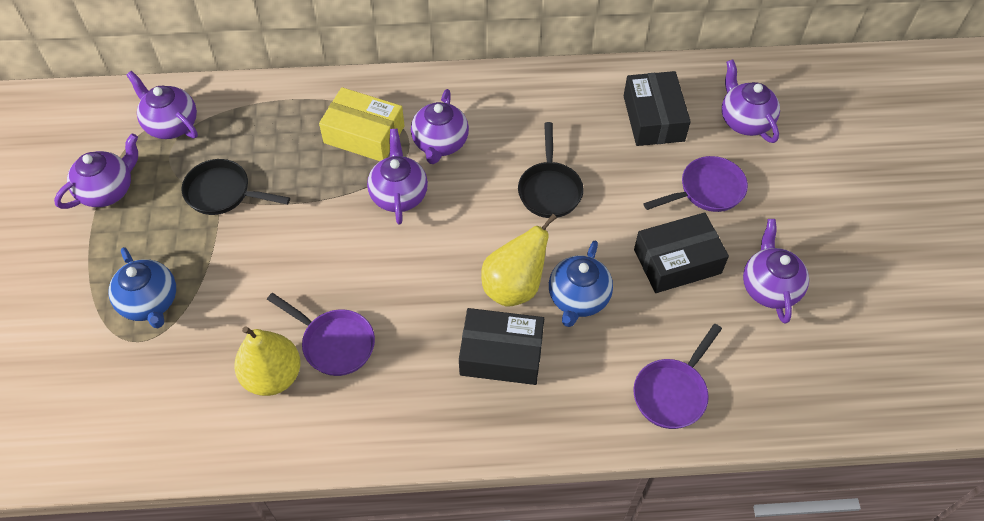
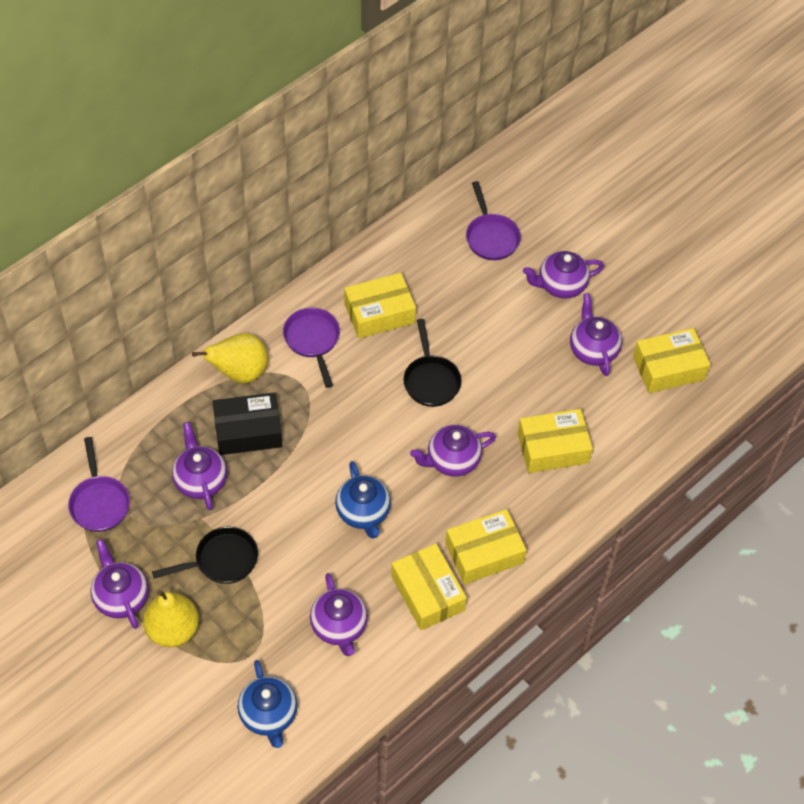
black box: [459,308,544,385] [624,71,691,146] [634,212,729,293] = 3 -> [213,393,282,455] = 1
yellow box: [319,87,404,161] = 1 -> [344,273,416,338] [391,544,467,630] [445,509,527,584] [517,409,593,473] [633,328,711,393] = 5

